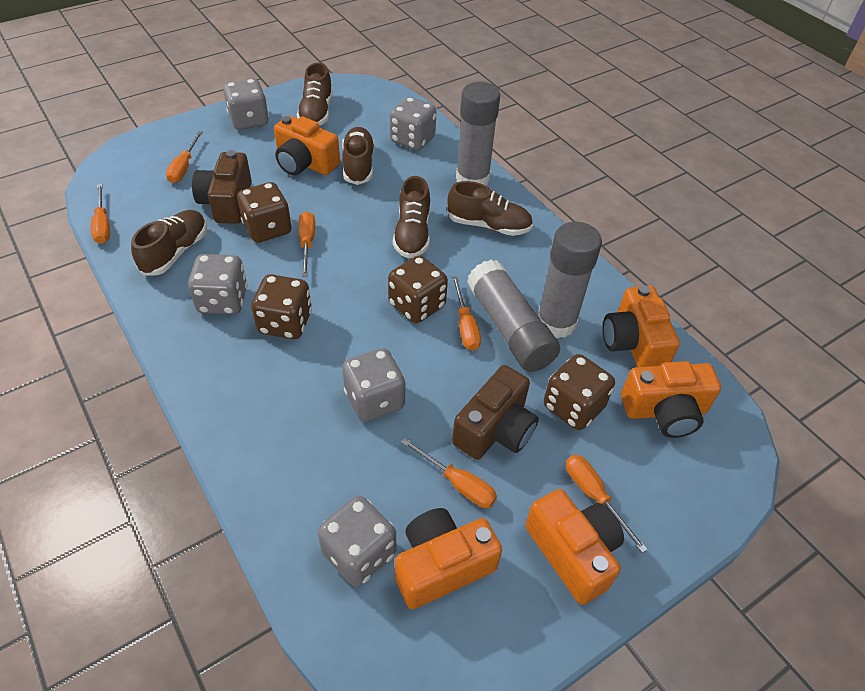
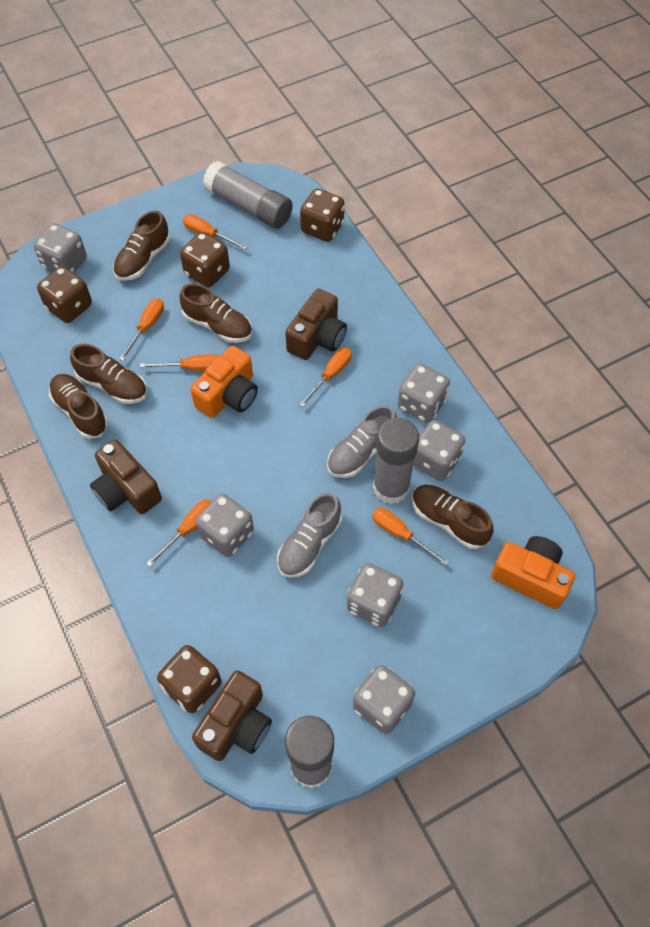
brown camera: [192,150,252,224] [452,365,539,460] = 2 -> [90,439,162,514] [192,671,272,761] [285,289,347,360] = 3
grey dice: [188,254,248,315] [223,79,269,130] [318,496,396,587] [342,348,406,422] [390,97,437,151] = 5 -> [34,223,87,273] [196,494,254,557] [347,563,403,627] [353,665,415,734] [398,364,450,423] [413,420,465,481] = 6
grey shoe: none = 0 -> [277,492,342,578] [327,405,397,478] = 2
orange camera: [274,116,340,176] [395,508,502,609] [525,489,624,605] [603,285,680,367] [621,361,721,438] = 5 -> [190,346,258,418] [491,536,575,609] = 2

